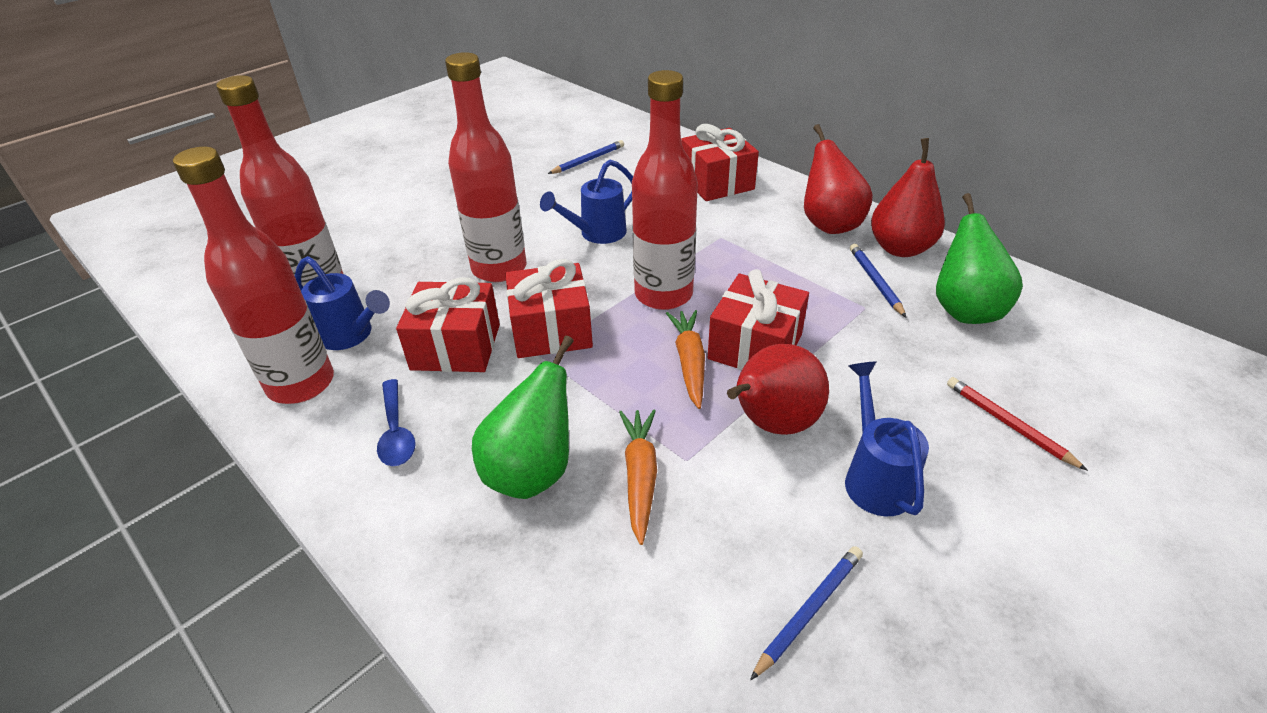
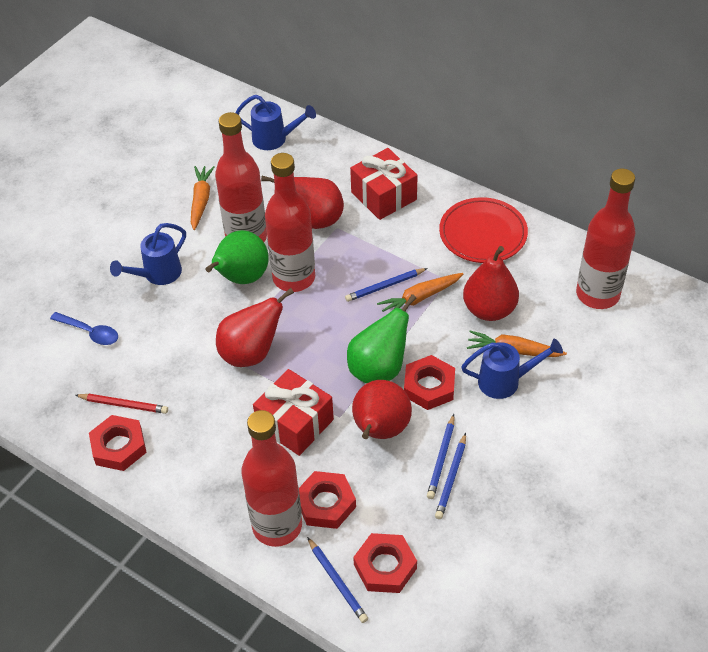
blue pencil: [548,140,624,174] [750,546,863,680] [850,244,906,317] = 3 -> [307,537,368,623] [345,268,428,302] [427,414,454,499] [435,433,466,519] = 4
orange carrot: [619,409,657,545] [666,310,705,409] = 2 -> [191,166,215,230] [377,273,463,312] [467,331,567,357] = 3
red gift: [396,277,500,372] [506,259,593,358] [681,124,759,201] [708,269,809,370] = 4 -> [253,369,334,456] [350,148,418,220] = 2
red nut: none = 0 -> [89,415,147,471] [299,471,356,529] [353,533,417,593] [404,355,455,410] = 4
red pear: [727,344,829,435] [804,124,873,234] [871,138,945,257] = 3 -> [216,288,294,367] [261,176,344,229] [352,380,412,439] [463,246,519,321] = 4
red plate: none = 0 -> [439,197,528,263] = 1

